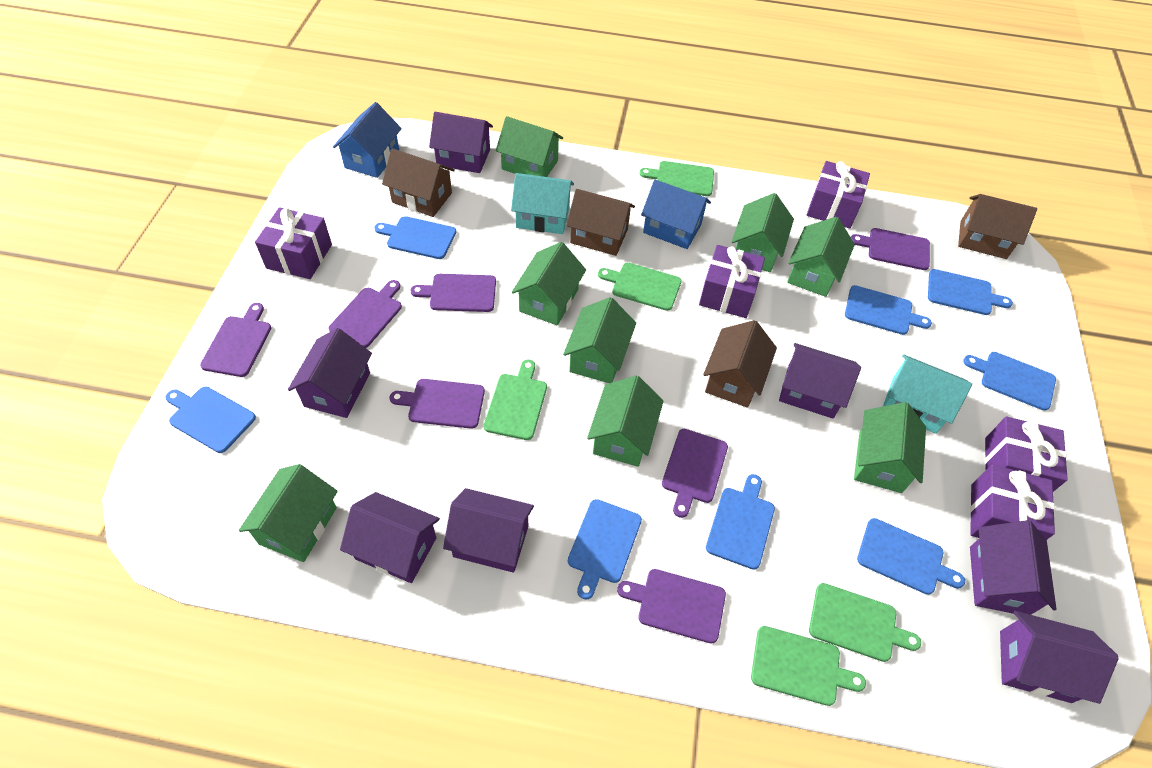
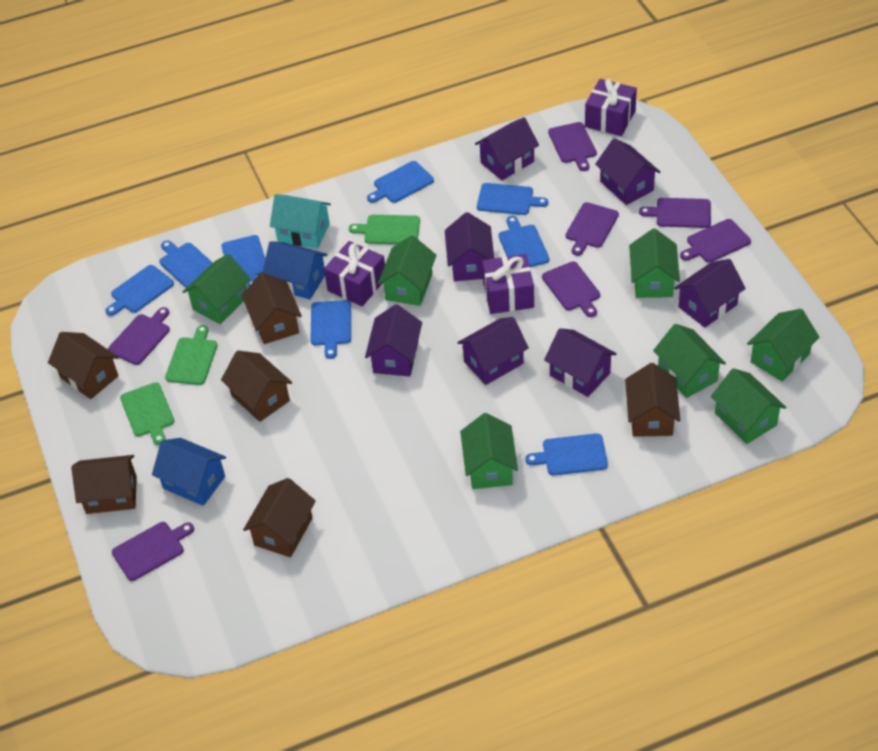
brown house: [382,148,455,217] [566,189,635,256] [703,320,777,408] [958,194,1037,259] = 4 -> [48,332,119,399] [71,455,137,514] [221,351,292,422] [242,272,302,344] [243,478,316,557] [625,363,680,437] = 6
green cutting board: [484,360,547,440] [598,263,682,311] [639,161,714,196] [751,626,866,706] [809,583,921,662] = 5 -> [120,382,174,445] [165,325,217,385] [349,215,420,244] = 3
green house: [239,464,338,562] [496,116,563,177] [512,242,586,325] [563,297,636,383] [587,376,664,467] [731,193,794,272] [787,217,855,297] [854,402,926,493] = 8 -> [183,254,251,324] [378,235,437,306] [460,413,518,489] [629,228,680,298] [653,324,726,398] [711,368,786,444] [747,309,820,381] = 7
purple gift: [255,207,332,279] [699,245,765,318] [807,161,870,228] [970,464,1055,540] [985,416,1068,492] = 5 -> [324,241,385,306] [482,254,534,314] [585,79,637,136] = 3
turquoise house: [511,173,574,234] [883,354,972,434] = 2 -> [270,194,331,249] = 1

